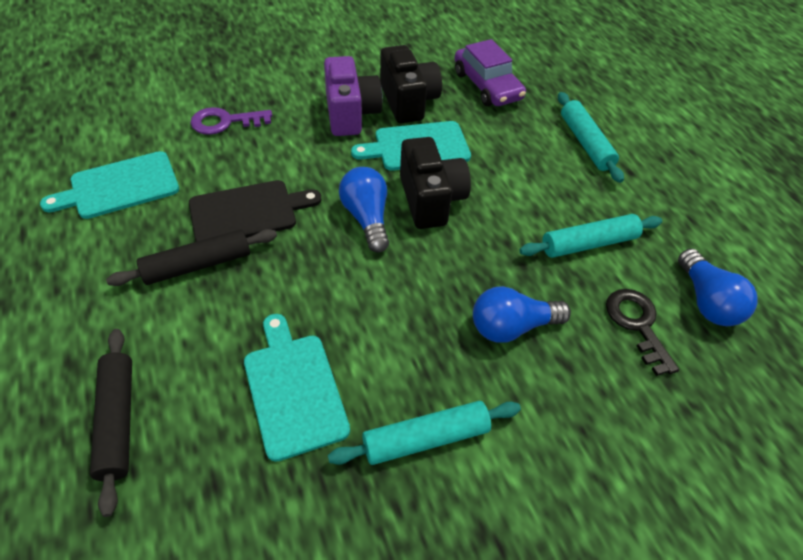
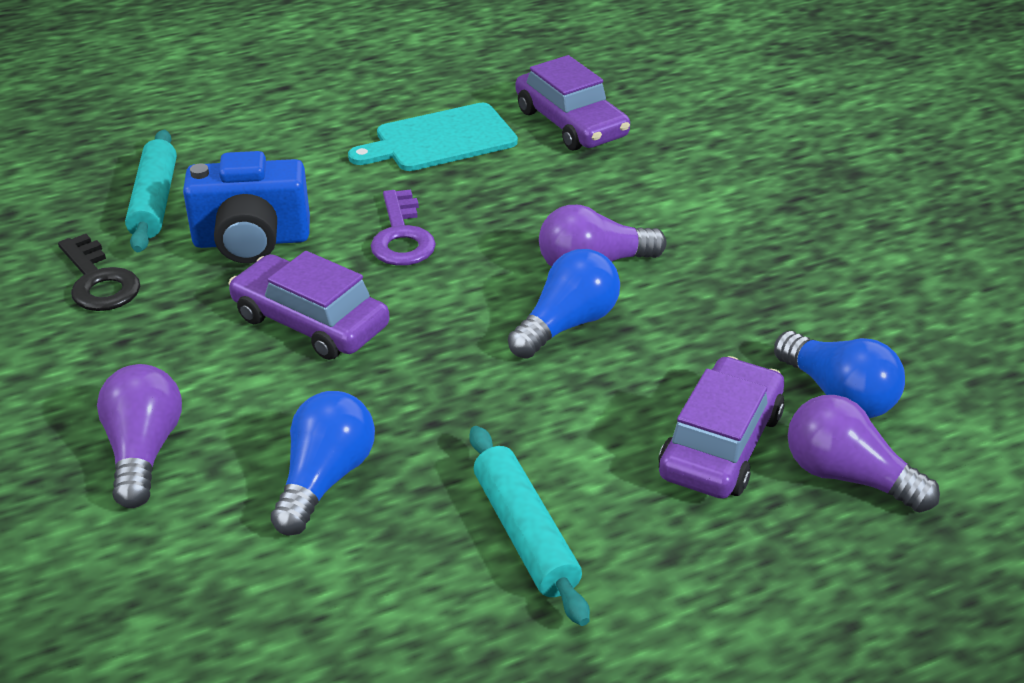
black camera: [380,45,442,123] [400,137,471,229] = 2 -> none = 0
black cutting board: [189,180,322,242] = 1 -> none = 0
black rolling pin: [90,329,132,517] [106,229,277,286] = 2 -> none = 0
blue camera: none = 0 -> [183,151,310,263] = 1
purple camera: [324,56,383,136] = 1 -> none = 0
purple car: [454,39,526,106] = 1 -> [229,251,389,360] [515,55,630,151] [659,356,784,499] = 3
purple light bulb: none = 0 -> [97,364,182,508] [539,205,666,267] [788,395,940,512] = 3
turquoise cutting board: [40,151,179,219] [244,314,350,462] [351,121,471,171] = 3 -> [348,103,518,171] = 1
turquoise rolling pin: [328,401,521,465] [519,214,662,258] [558,92,624,183] = 3 -> [125,130,177,252] [470,426,590,626] = 2

